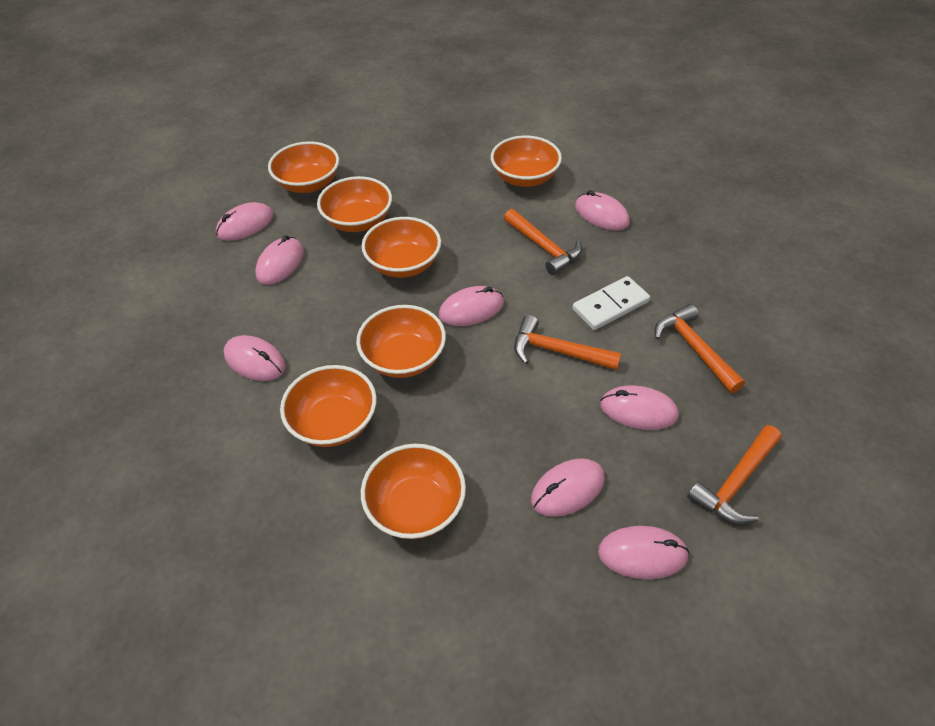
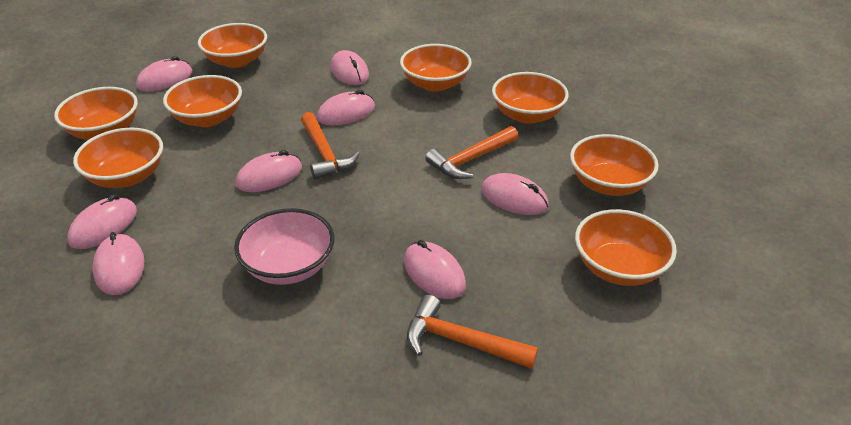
orange bowl: [268,141,339,193] [280,365,377,447] [317,176,392,232] [356,305,446,378] [361,444,466,539] [362,217,441,278] [491,136,562,187] = 7 -> [54,87,138,140] [73,127,163,188] [163,75,242,127] [198,23,267,68] [400,44,472,92] [492,72,569,124] [570,134,659,196] [575,209,677,286] = 8
orange hammer: [504,209,582,275] [514,315,621,370] [655,304,745,393] [687,425,781,524] = 4 -> [301,112,360,180] [407,295,538,369] [425,126,518,179] = 3
pink bowl: none = 0 -> [234,208,335,285] = 1
white domino: [572,276,650,330] = 1 -> none = 0

